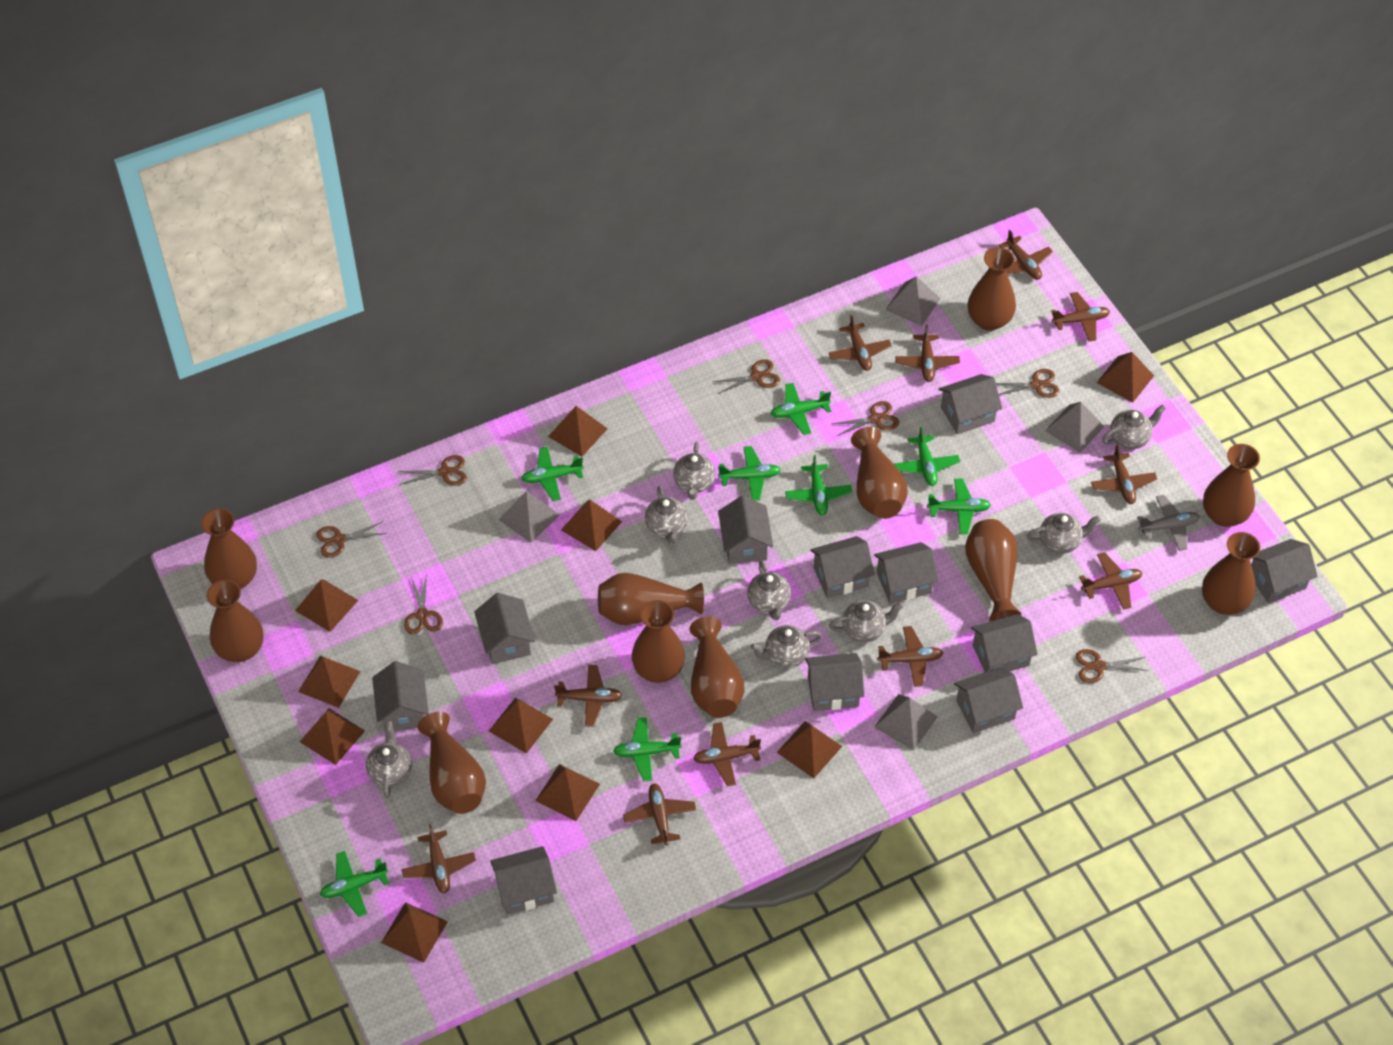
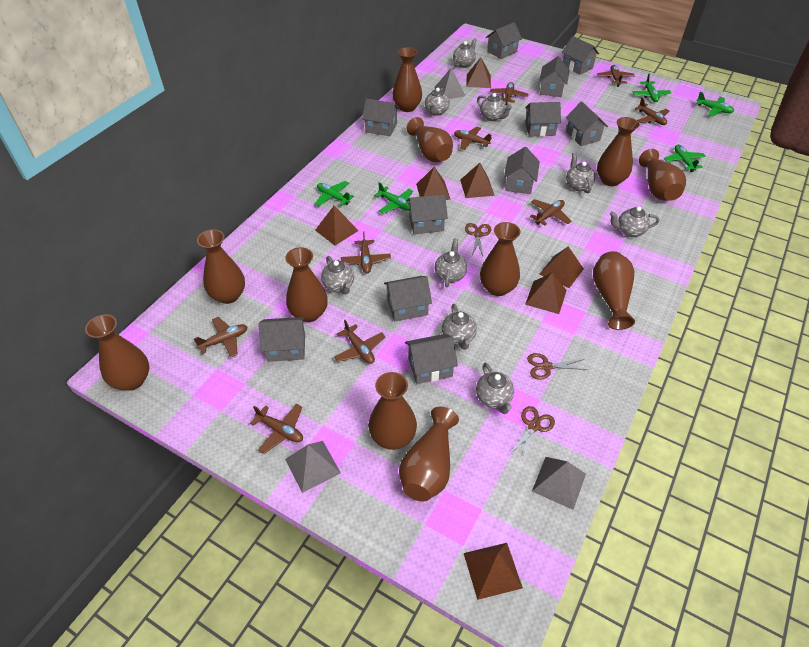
brown plane: [401,824,476,893] [554,665,622,727] [623,783,696,845] [693,722,761,786] [829,315,892,371] [877,626,943,687] [895,324,960,382] [999,230,1053,280] [1051,292,1110,341] [1079,552,1142,610] [1091,444,1157,504] = 11 -> [194,317,248,357] [250,404,303,454] [334,320,385,364] [341,232,391,274] [454,127,492,150] [490,82,528,105] [530,199,572,225] [597,65,635,87] [634,98,670,125] = 9
brown pyramid: [295,579,358,632] [298,656,361,708] [300,708,365,765] [381,902,448,963] [489,697,553,754] [535,764,600,821] [548,406,608,457] [561,500,622,551] [777,721,842,778] [1097,352,1154,403] = 10 -> [315,206,359,245] [416,167,451,200] [460,163,495,198] [464,543,523,600] [466,57,491,88] [525,272,567,314] [540,246,584,288] = 7
brown scissors: [316,521,387,558] [398,455,467,486] [404,574,443,634] [713,359,780,394] [832,401,899,436] [996,369,1059,398] [1076,649,1149,683] = 7 -> [465,223,491,256] [509,406,555,460] [527,353,588,380] = 3
green plane: [320,851,389,917] [521,447,584,501] [613,717,681,781] [718,446,781,501] [771,383,831,435] [785,455,852,515] [894,426,960,486] [927,479,991,534] = 8 -> [315,181,354,206] [374,182,413,214] [632,74,671,102] [664,145,706,172] [696,92,734,117] = 5
grey plane: [1137,495,1200,551] = 1 -> none = 0
grey pyramid: [498,491,560,543] [874,694,938,750] [885,276,941,326] [1045,402,1105,453] = 4 -> [285,441,341,493] [434,68,466,99] [532,457,586,510] = 3
grey teapot: [366,721,412,798] [645,486,688,544] [673,442,716,500] [747,560,791,620] [750,625,822,668] [829,600,903,642] [1027,513,1101,554] [1102,405,1166,449] = 8 -> [321,256,354,294] [425,88,450,116] [435,238,467,287] [442,304,477,350] [453,38,477,68] [476,362,514,414] [477,93,512,121] [566,153,595,193] [610,207,660,237] = 9

